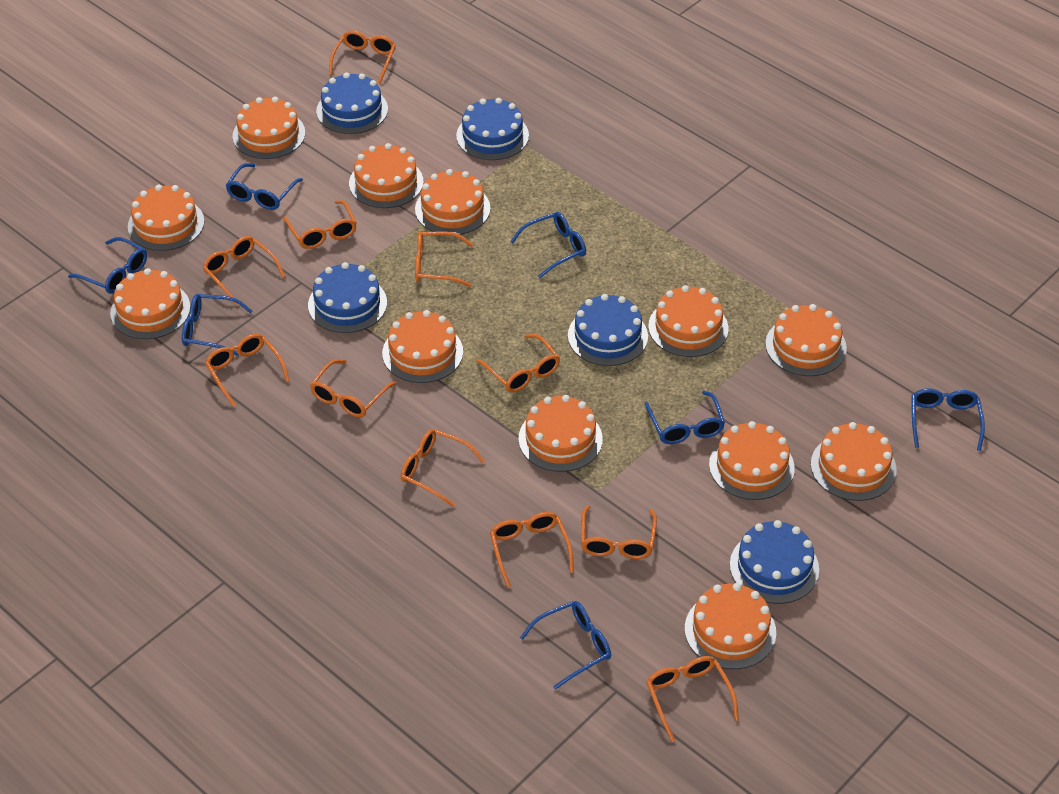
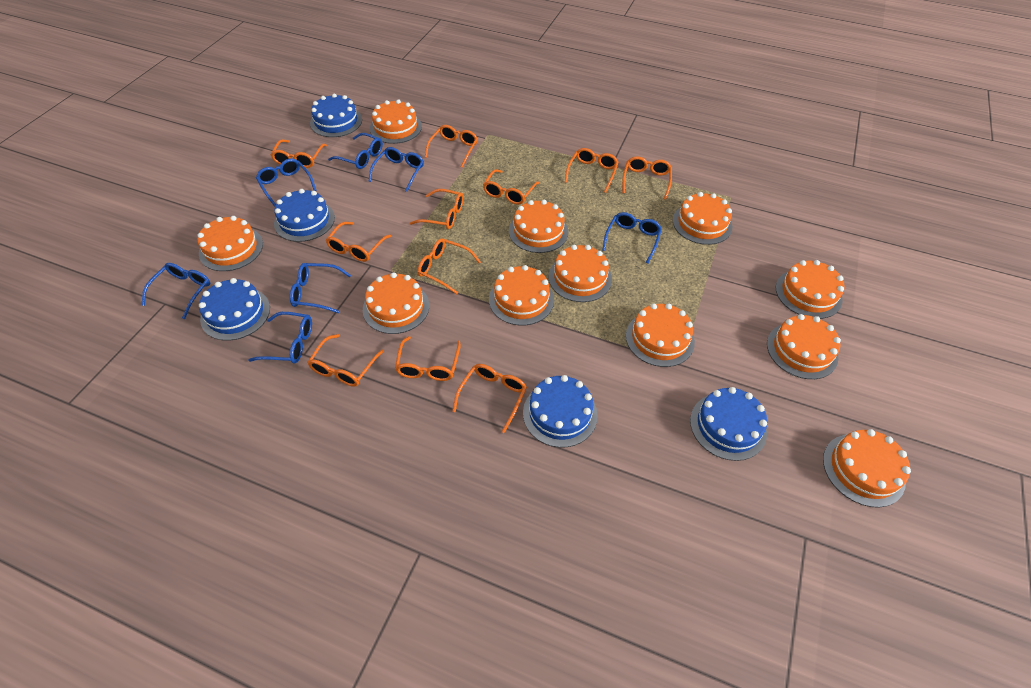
orange cake: [110,268,190,339] [128,184,204,251] [232,97,305,159] [349,143,423,208] [382,310,463,383] [415,169,490,235] [518,395,603,472] [648,285,728,357] [685,583,776,669] [709,421,795,500] [765,304,847,376] [811,422,897,501] = 12 -> [197,216,263,271] [363,272,429,334] [370,99,422,144] [489,265,554,326] [509,200,568,253] [549,245,612,302] [626,303,695,367] [673,192,732,245] [767,314,841,379] [776,260,845,319] [823,429,911,508] = 11

